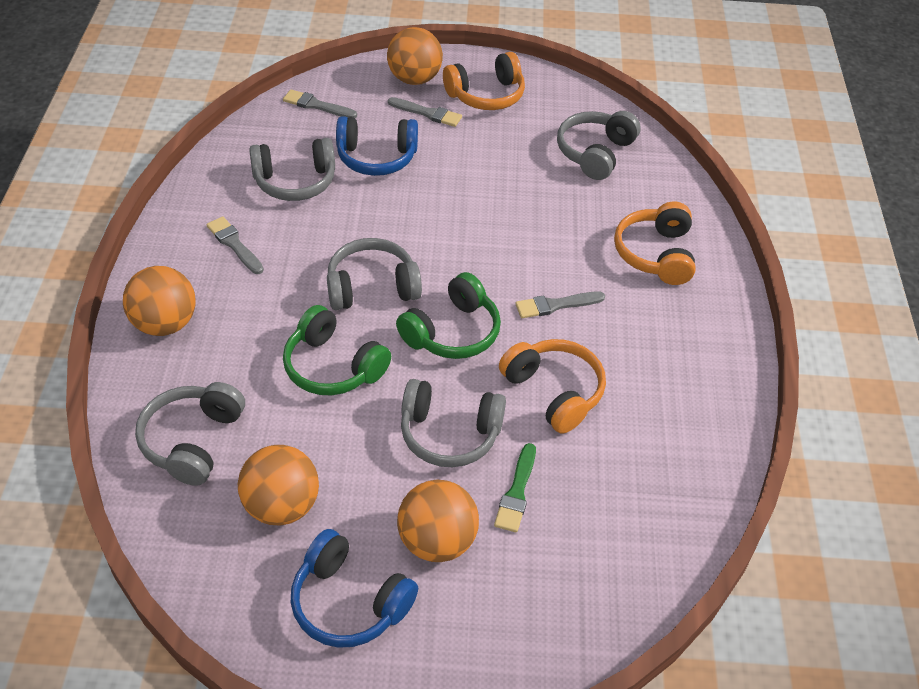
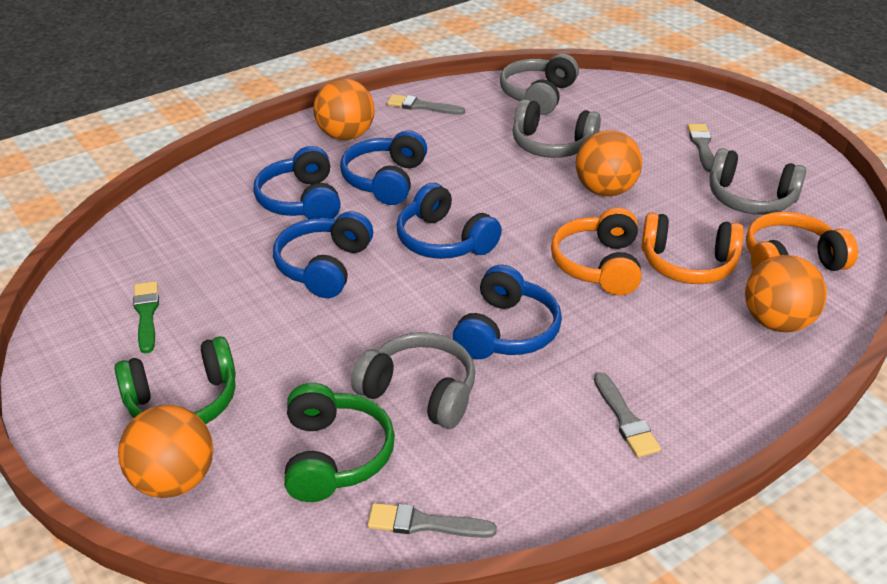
blue headphones: [291,529,418,648] [336,116,418,176] = 2 -> [253,146,341,219] [273,211,373,298] [340,130,427,205] [397,183,502,259] [453,265,562,359] = 5
grey headphones: [135,382,245,486] [249,138,335,201] [327,238,422,310] [401,379,506,467] [557,111,641,180] = 5 -> [351,332,475,429] [500,54,579,115] [512,99,601,158] [709,148,806,215] = 4

